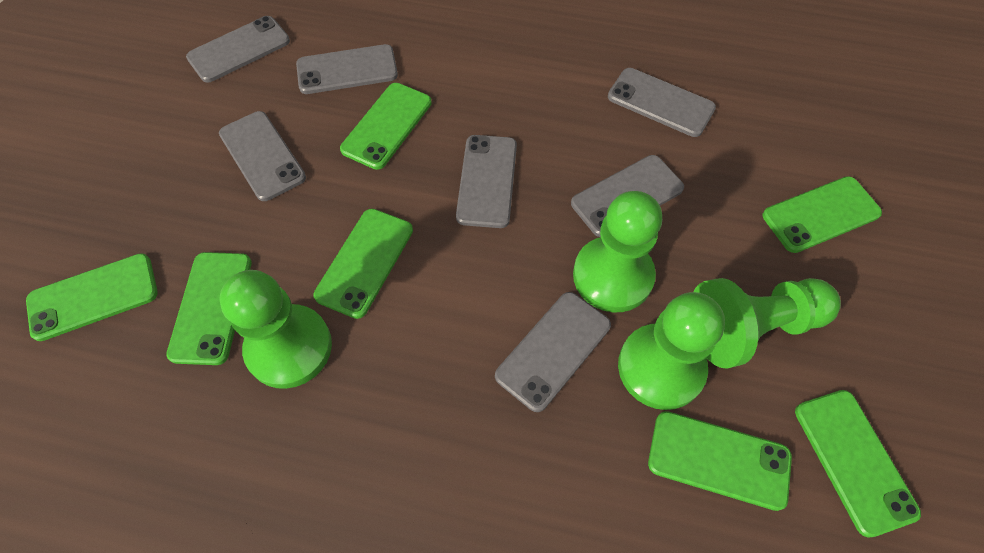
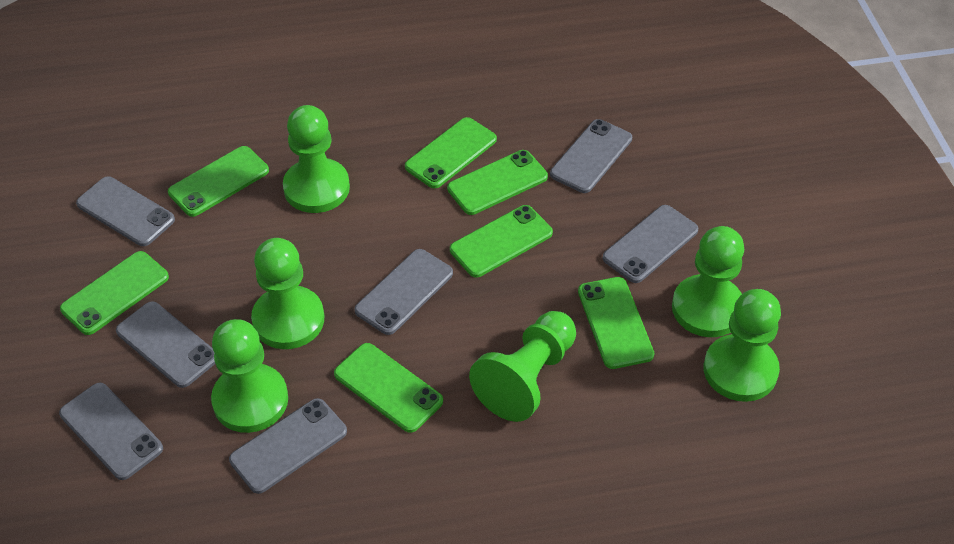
green pawn: [220,270,332,389] [573,191,662,312] [618,292,725,410] [693,278,841,369] = 4 -> [211,319,288,433] [251,238,324,349] [283,105,350,213] [469,311,576,422] [672,226,744,337] [703,289,781,402] = 6

